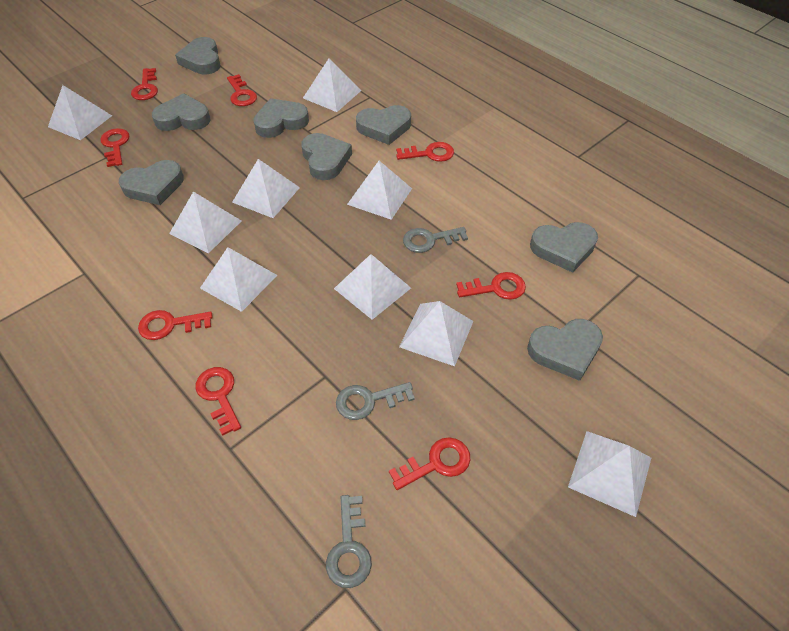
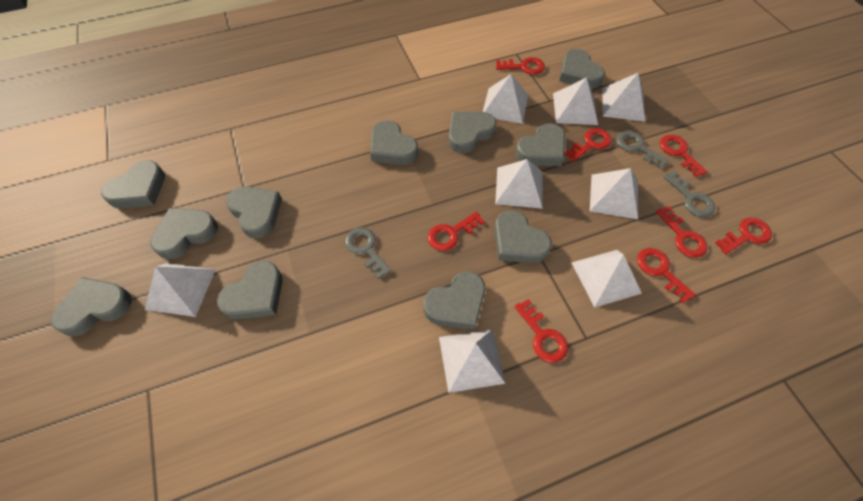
grey heart: [119,160,184,205] [152,93,211,131] [175,37,221,75] [253,98,309,138] [301,133,352,180] [356,105,411,145] [527,319,603,381] [530,222,598,273] = 8 -> [51,277,132,337] [101,160,165,208] [150,208,218,259] [217,260,283,320] [226,186,282,238] [370,120,418,165] [423,271,485,330] [449,112,497,153] [494,210,552,263] [515,123,565,166] [559,49,605,89] = 11
white pyramid: [48,85,112,140] [169,192,241,253] [200,247,277,312] [232,159,300,218] [303,59,361,112] [334,254,411,320] [347,161,412,220] [399,301,473,366] [568,431,651,517] = 9 -> [145,263,216,317] [439,329,506,393] [483,74,528,124] [495,159,543,209] [553,77,598,125] [571,250,642,308] [590,168,638,219] [602,73,645,122] = 8

